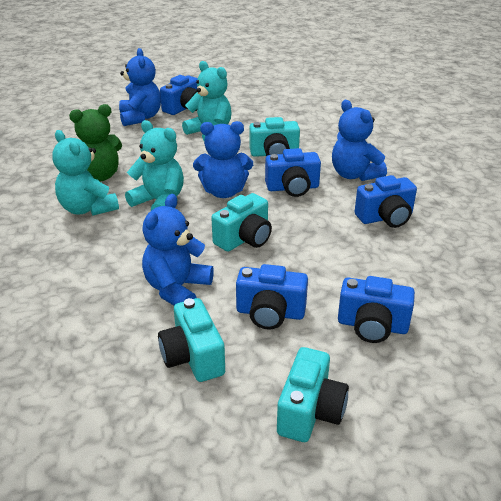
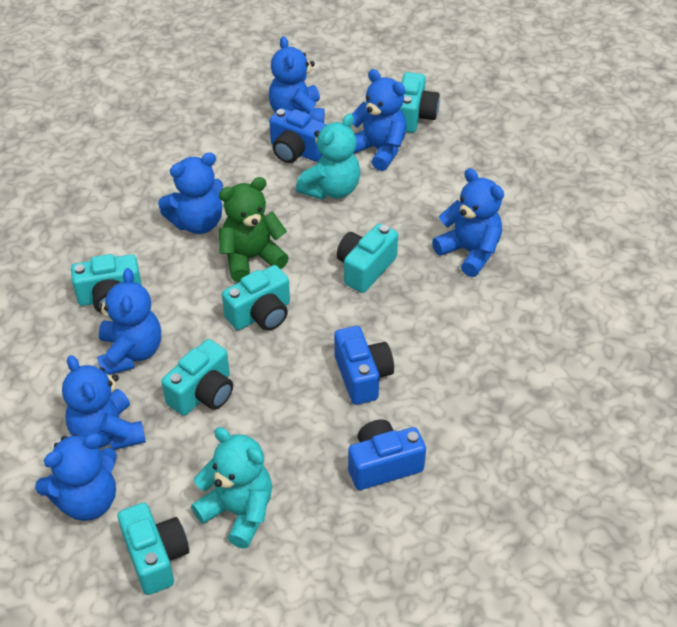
blue camera: [160,75,197,115] [236,264,308,329] [265,148,321,197] [338,276,415,343] [355,175,417,228] = 5 -> [269,108,326,163] [334,326,394,405] [348,419,426,490] = 3
blue teddy bear: [119,48,161,126] [142,194,214,305] [193,121,253,198] [332,100,387,181] = 4 -> [35,433,117,521] [62,355,146,450] [97,268,161,375] [158,152,223,234] [269,36,325,123] [352,69,407,171] [432,168,504,277] = 7
turquoise camera: [158,298,225,382] [211,193,272,252] [249,117,300,157] [277,347,349,442] = 4 -> [71,254,142,314] [118,503,189,595] [161,339,233,416] [222,265,290,331] [336,223,398,293] [400,72,440,133] = 6
turquoise teddy bear: [52,130,119,216] [125,120,184,211] [182,61,232,140] = 3 -> [191,427,272,549] [296,114,360,200] = 2

